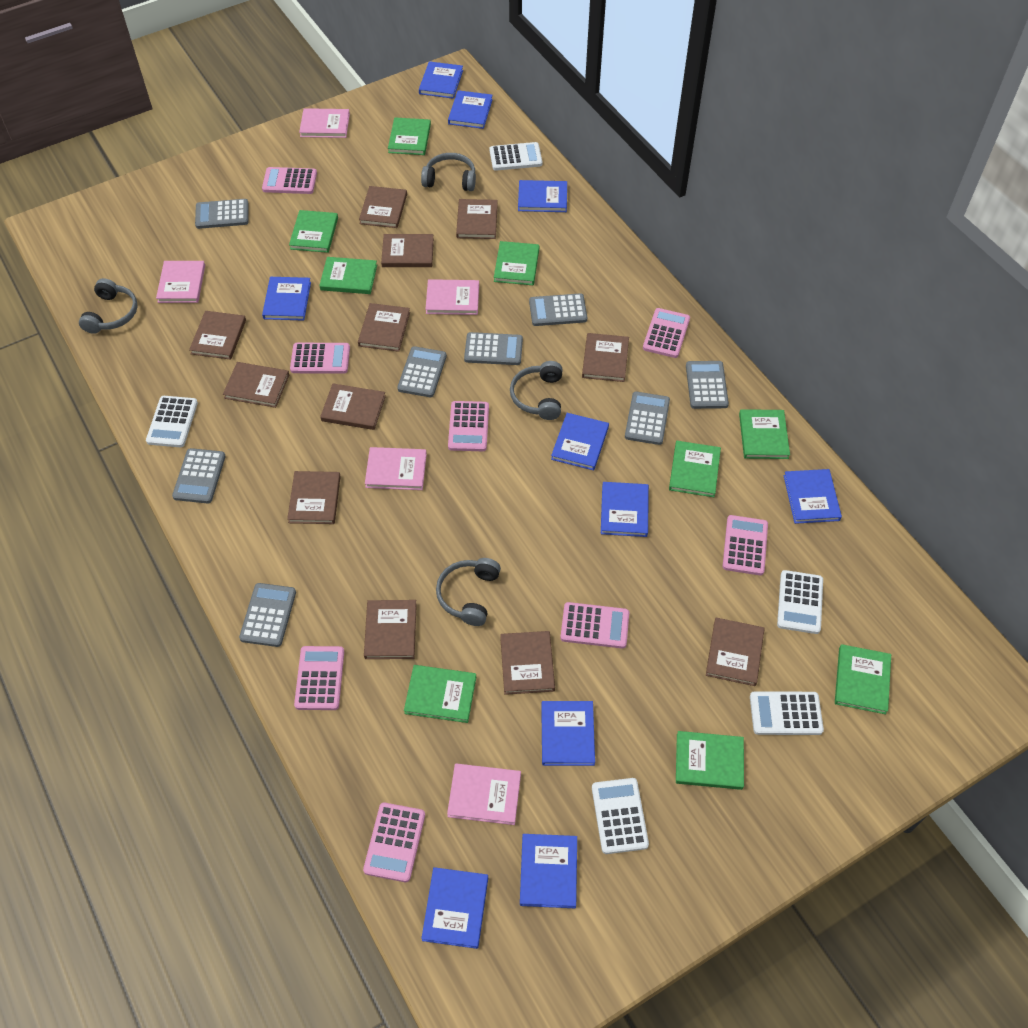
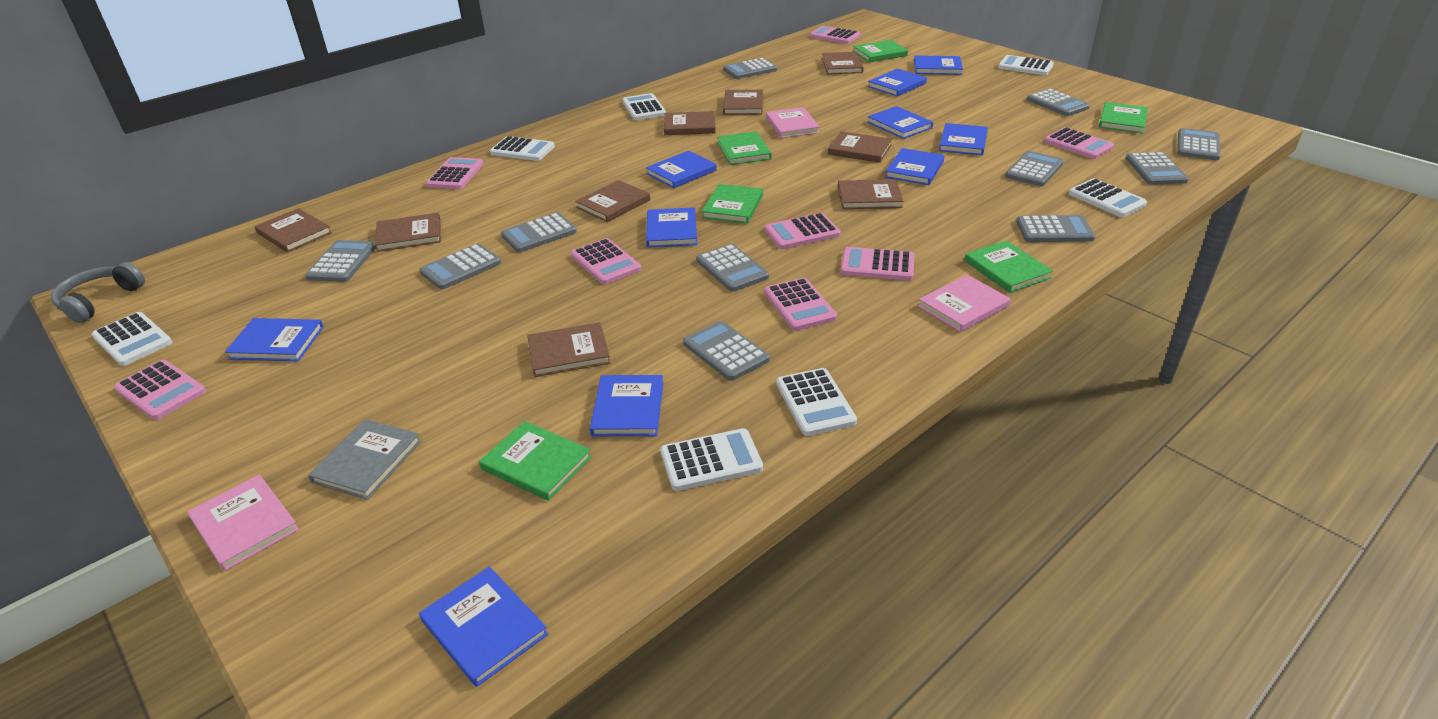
brown book: [189,311,246,360] [223,362,289,408] [287,471,341,524] [320,384,386,430] [358,303,410,352] [359,186,407,228] [364,600,417,659] [381,234,434,267] [456,199,498,239] [500,631,555,695] [582,333,629,382] [706,617,764,686] = 12 -> [255,208,332,252] [375,213,441,252] [527,322,610,377] [575,180,650,222] [664,111,716,135] [723,90,763,115] [822,52,864,74] [828,131,892,163] [838,179,903,209] = 9
green book: [289,210,338,253] [319,257,377,294] [388,118,431,155] [404,665,476,723] [494,241,539,285] [669,441,721,497] [676,731,744,790] [739,409,790,459] [835,644,891,714] = 9 -> [479,421,592,501] [702,184,763,224] [717,131,772,165] [853,40,908,62] [965,240,1053,293] [1099,102,1148,134] = 6
grey book: none = 0 -> [308,419,421,500] = 1
grey calculator: [172,448,226,503] [195,199,249,229] [239,583,296,647] [397,346,447,397] [464,332,523,365] [529,293,587,326] [625,392,670,445] [686,361,729,409] = 8 -> [305,240,376,282] [419,243,501,289] [501,212,577,252] [683,321,770,381] [696,244,769,292] [723,58,777,79] [1005,151,1064,186] [1016,215,1095,242] [1027,89,1090,116] [1126,152,1189,185] [1177,128,1221,160] = 11
grey headphones: [79,278,138,334] [421,153,476,191] [436,558,501,626] [510,361,563,420] = 4 -> [51,262,145,323] = 1
pink book: [156,261,205,303] [299,108,350,138] [365,447,427,490] [425,279,479,315] [447,763,521,825] = 5 -> [187,475,299,571] [766,107,820,138] [918,275,1011,332] = 3
white calculator: [146,396,198,447] [489,142,543,171] [592,778,649,854] [750,691,824,735] [777,570,823,634] = 5 -> [92,312,172,366] [490,136,555,161] [622,93,666,120] [660,428,763,491] [776,368,857,436] [998,55,1054,75] [1069,178,1147,217] = 7

